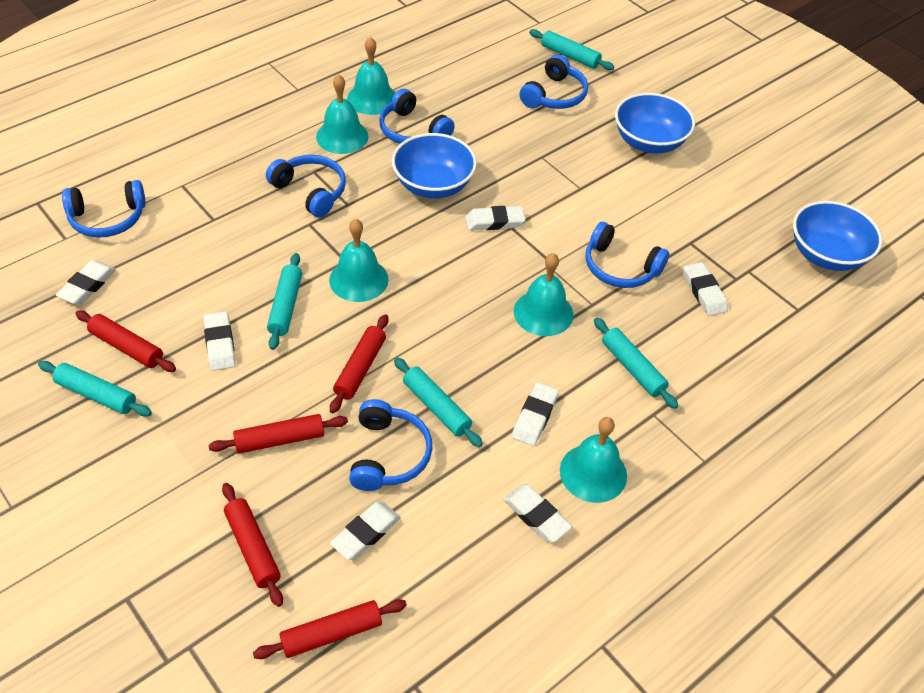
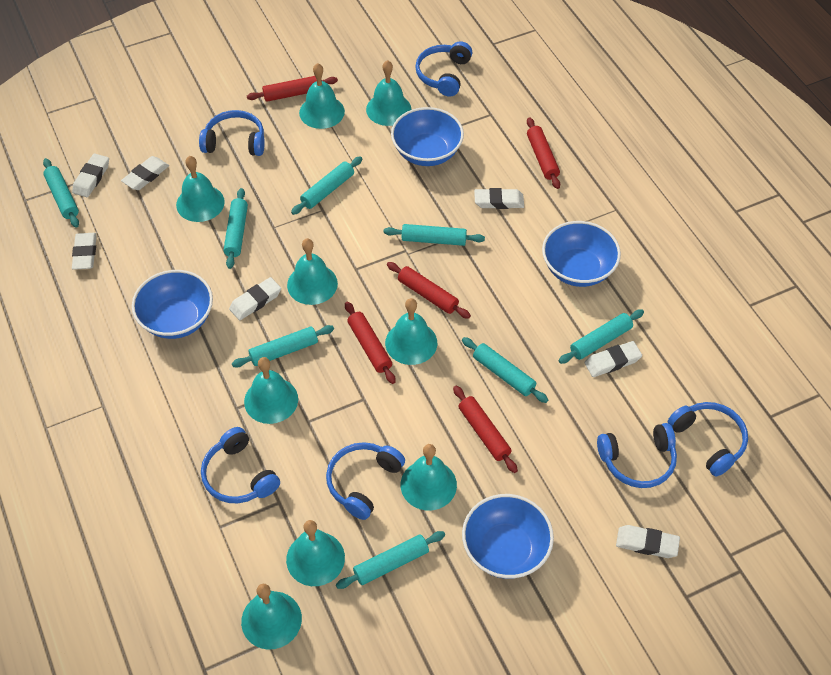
blue bowl: [392,133,477,198] [615,93,695,153] [793,201,883,271] = 3 -> [132,270,213,339] [391,107,464,166] [462,494,554,579] [542,221,621,287] = 4
turquoise bell: [316,74,369,154] [329,219,389,302] [347,37,395,115] [514,253,573,336] [560,417,627,503] = 5 -> [176,156,225,222] [241,584,302,650] [244,357,298,424] [286,520,345,586] [287,238,338,305] [299,63,345,129] [366,60,411,126] [385,298,437,365] [401,444,457,511] = 9
turquoise rolling pin: [38,361,152,416] [267,253,302,350] [394,357,483,447] [529,29,615,70] [594,318,678,409] = 5 -> [43,158,79,228] [223,188,248,269] [232,325,334,367] [291,156,362,215] [336,531,445,589] [384,224,485,246] [462,337,548,403] [559,309,644,364] = 8

